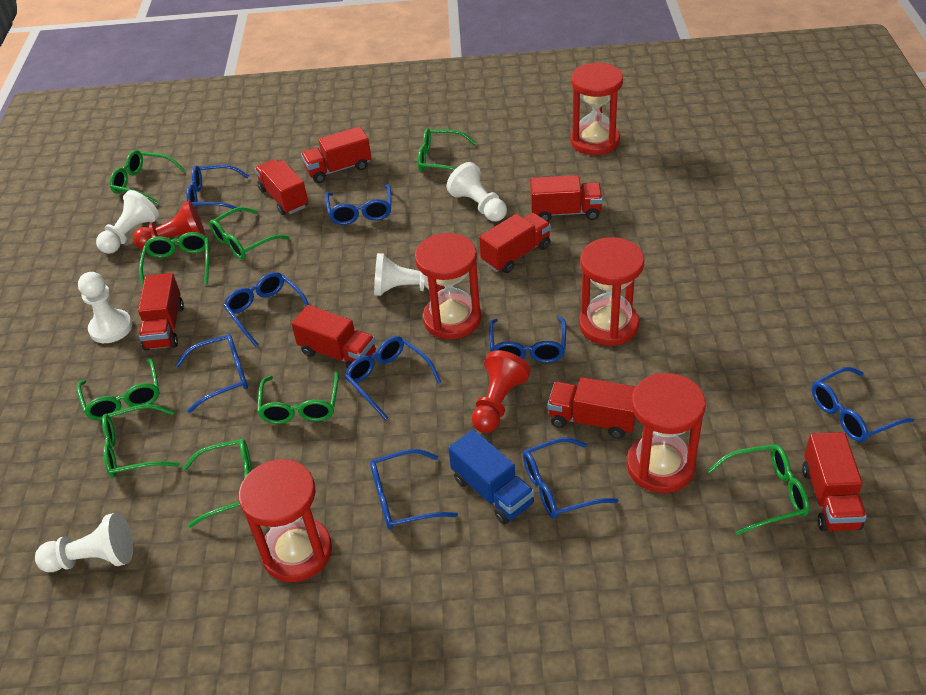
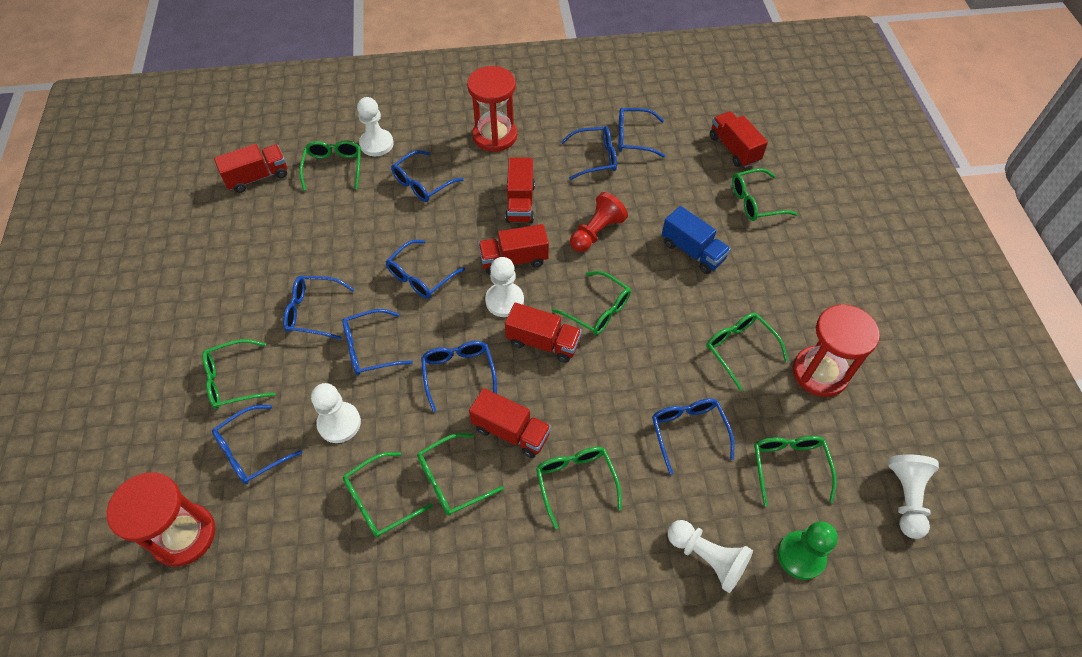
green pawn: none = 0 -> [778,522,838,580] = 1
red hourglass: [239,459,332,582] [415,233,481,339] [570,62,623,155] [579,237,644,346] [627,373,706,493] = 5 -> [107,472,215,567] [467,66,517,152] [793,304,880,397] = 3
red pawn: [133,201,205,250] [472,350,531,433] = 2 -> [570,192,628,252] = 1
red truck: [138,273,184,351] [255,159,308,215] [291,305,376,369] [301,127,372,183] [479,213,551,273] [530,175,603,221] [547,377,636,439] [802,432,867,531] = 8 -> [214,144,287,193] [469,388,551,458] [478,224,549,275] [505,157,535,223] [505,303,582,363] [710,111,768,168] = 6

